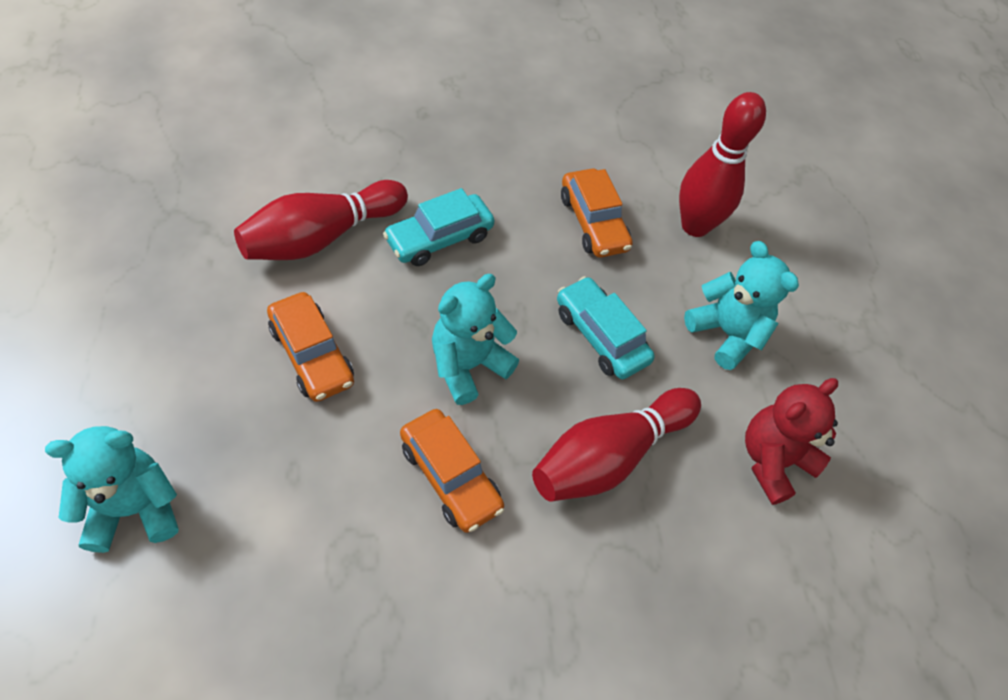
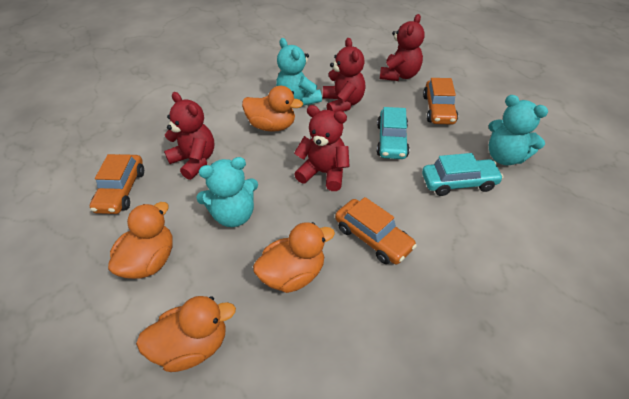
orange duck: none = 0 -> [108,202,173,279] [136,296,236,372] [242,86,303,132] [253,222,335,293] = 4
red bowling pin: [234,180,408,260] [532,388,701,502] [679,92,766,237] = 3 -> none = 0
red teddy bear: [745,378,838,505] = 1 -> [164,92,214,180] [294,105,350,191] [323,38,366,113] [380,14,425,81] = 4

